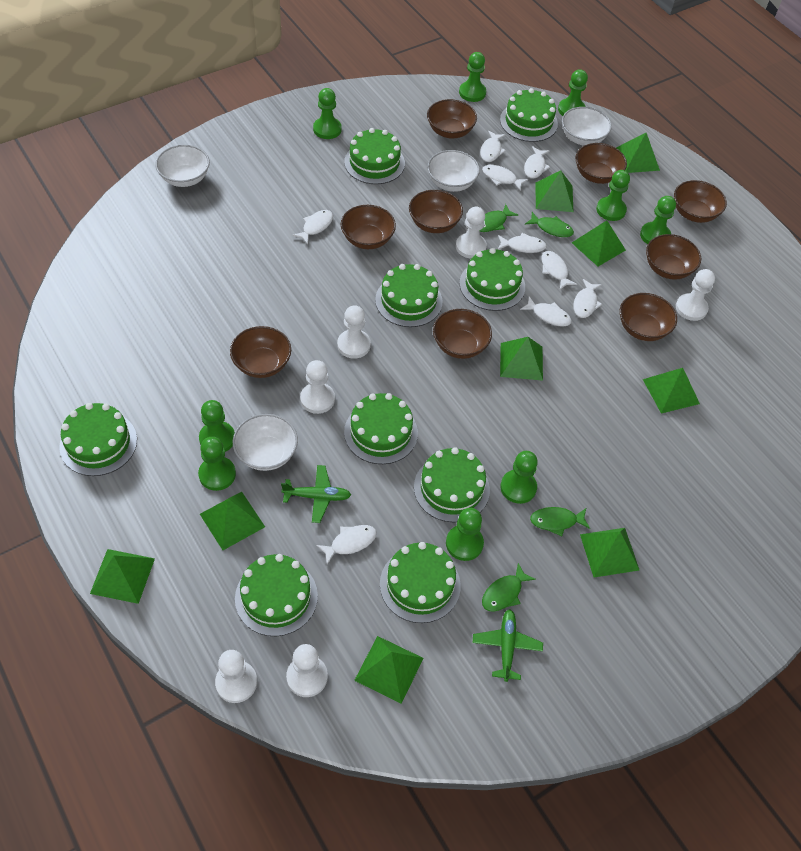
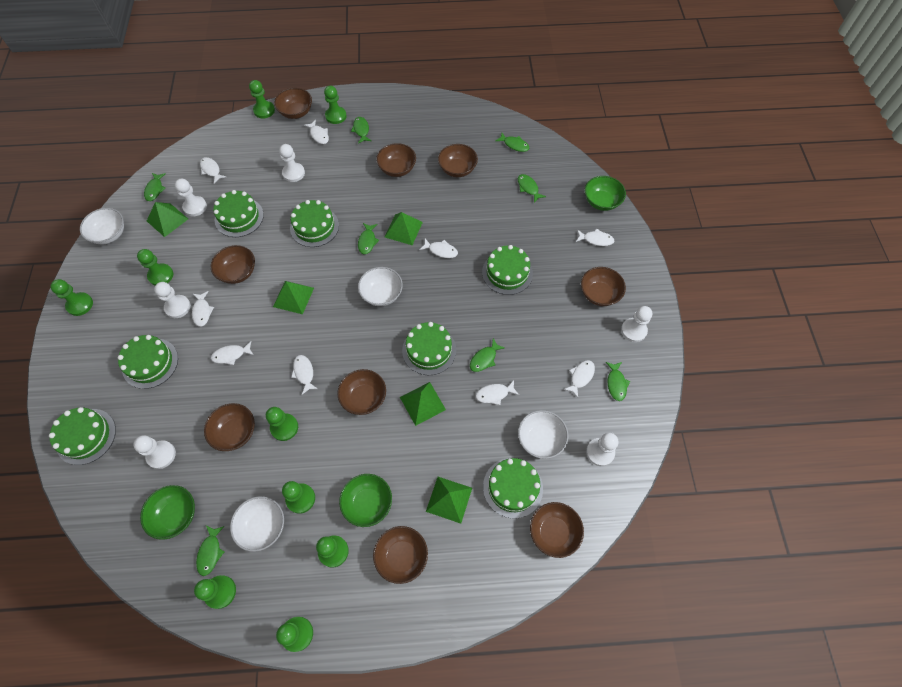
green bowl: none = 0 -> [140,485,195,540] [339,474,392,527] [585,176,626,211] = 3
green cake: [59,403,137,476] [235,554,318,636] [344,128,405,184] [344,393,418,464] [375,264,443,327] [380,542,461,623] [414,447,490,522] [459,248,525,311] [500,88,558,142] = 9 -> [49,407,116,465] [118,335,178,389] [213,190,264,237] [290,200,339,247] [402,322,456,375] [482,245,533,295] [483,458,543,518] = 7
green fish: [480,204,518,232] [482,563,536,612] [525,212,574,237] [530,507,590,536] = 4 -> [144,173,166,201] [196,525,225,576] [351,117,371,143] [358,223,379,254] [470,339,505,372] [495,133,529,152] [518,174,546,202] [606,362,630,401] = 8
green plane: [281,465,351,523] [473,609,543,682] = 2 -> none = 0
green pyramid: [90,549,155,604] [200,492,265,550] [354,636,424,704] [500,337,543,381] [536,171,573,212] [572,220,626,266] [580,528,639,577] [616,133,660,173] [643,368,700,414] = 9 -> [147,202,188,237] [273,281,314,314] [385,212,423,245] [400,382,446,426] [426,477,472,524] = 5

